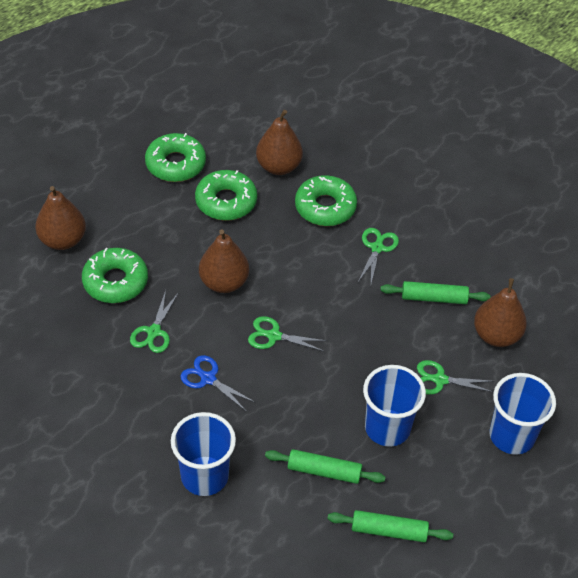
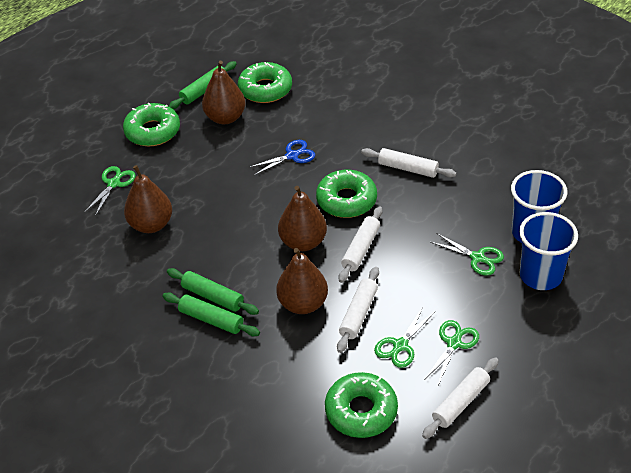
blue cup: [171,412,236,496] [363,365,426,447] [489,373,556,455] = 3 -> [511,170,568,243] [519,212,578,290] = 2
white rolling pin: none = 0 -> [337,267,379,353] [338,206,382,283] [361,148,457,178] [422,357,499,439] = 4

